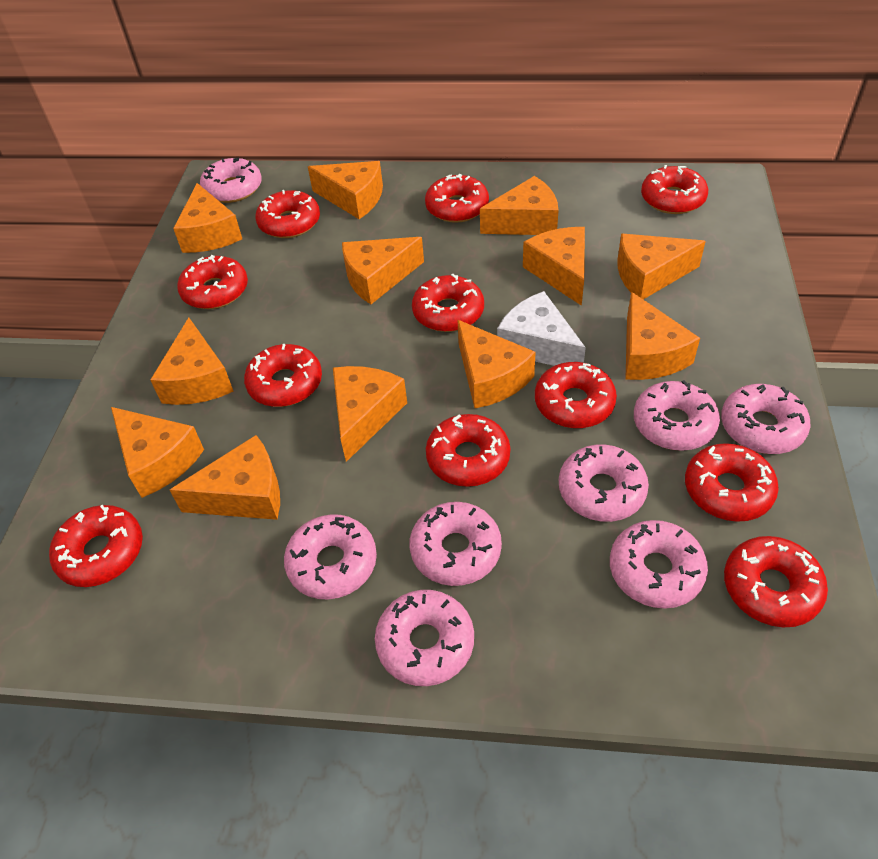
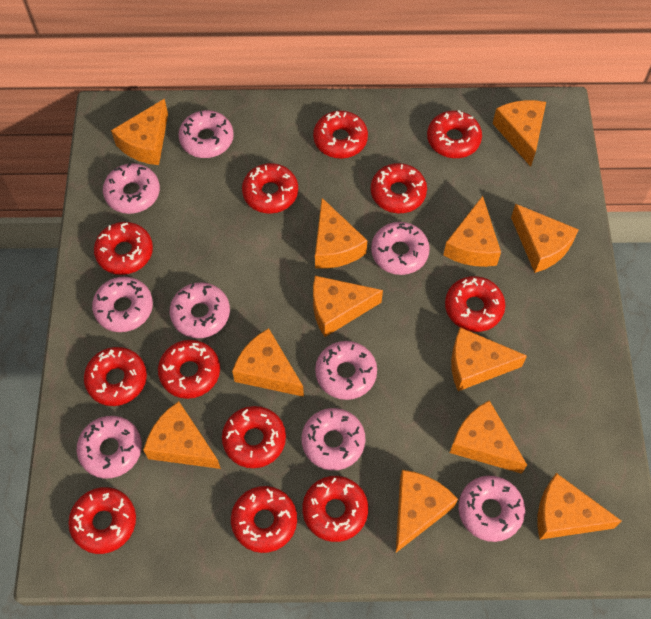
pink donut: [200,157,262,203] [284,514,377,600] [375,590,474,686] [410,502,502,586] [559,445,649,522] [610,520,708,609] [634,380,720,451] [721,384,811,454] = 8 -> [77,416,142,479] [92,276,153,332] [103,163,160,214] [170,282,230,338] [178,110,234,158] [301,408,365,470] [315,341,377,400] [371,222,430,275] [458,476,525,542] = 9
red donut: [49,505,143,587] [177,255,248,309] [244,344,322,407] [255,190,320,238] [412,273,484,332] [425,174,489,223] [426,414,510,487] [535,362,617,428] [641,165,708,214] [685,443,779,522] [724,536,828,628] = 11 -> [68,487,136,554] [84,347,147,406] [94,222,153,275] [158,340,220,399] [222,406,286,468] [231,486,297,553] [242,163,298,214] [302,476,368,542] [313,111,368,159] [371,163,427,213] [427,110,482,158] [445,276,506,332] = 12
white cheese: [497,291,586,366] = 1 -> none = 0

